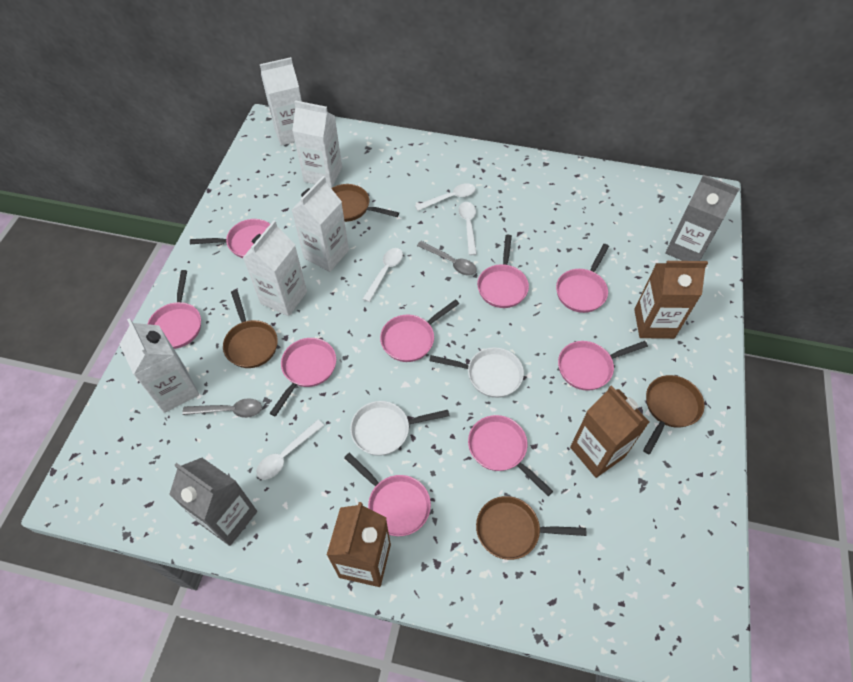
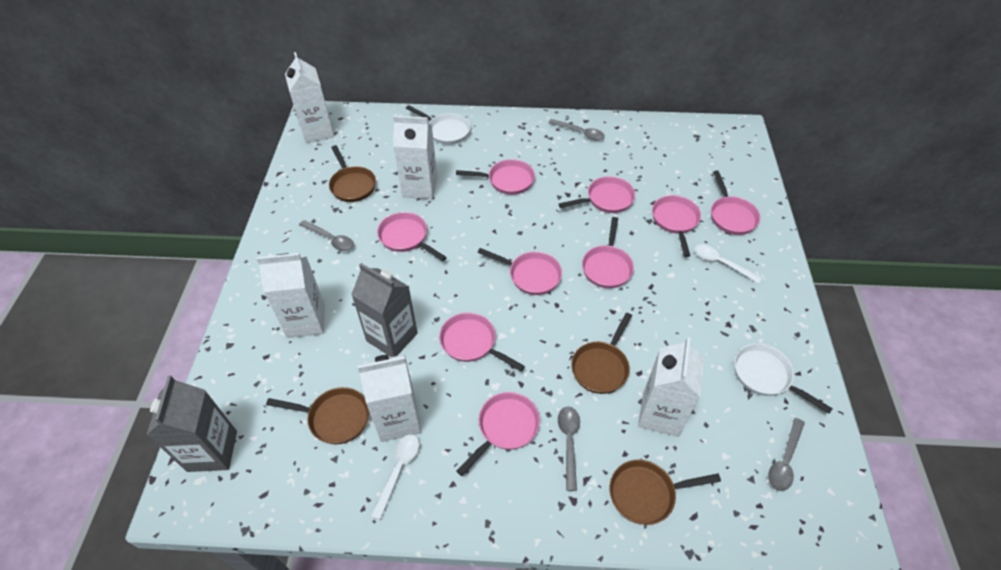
brown carton: [327,502,391,587] [570,385,649,478] [634,261,708,339] = 3 -> none = 0
grey spoon: [182,398,262,418] [417,241,477,275] = 2 -> [299,220,354,251] [549,119,605,140] [558,406,580,491] [768,418,805,491] = 4
white spoon: [256,420,324,480] [363,248,403,302] [415,183,476,211] [458,202,477,255] = 4 -> [371,434,419,520] [694,244,762,283] = 2

